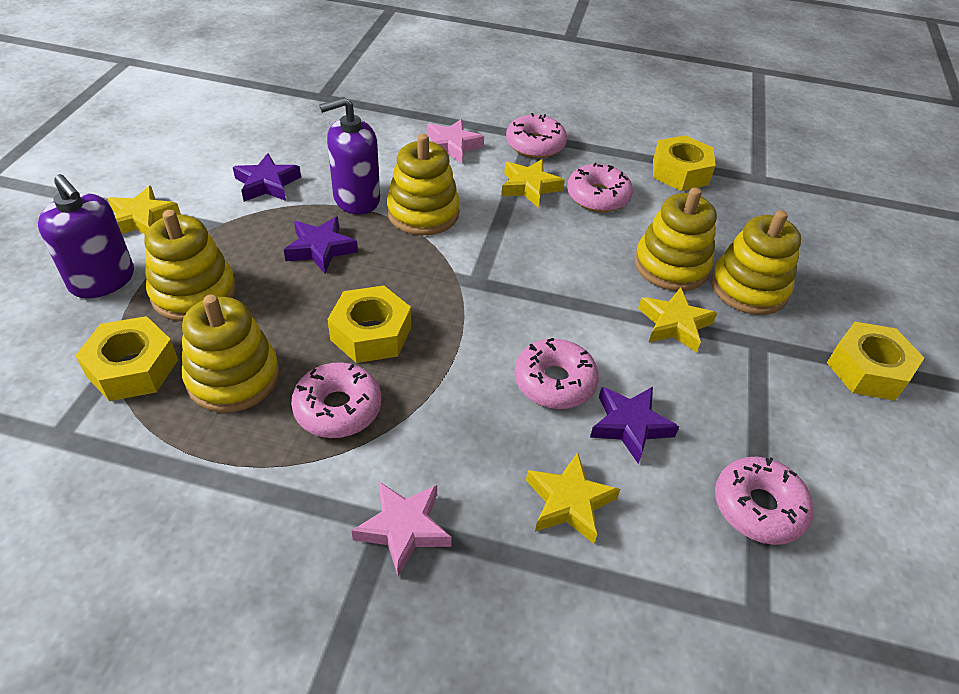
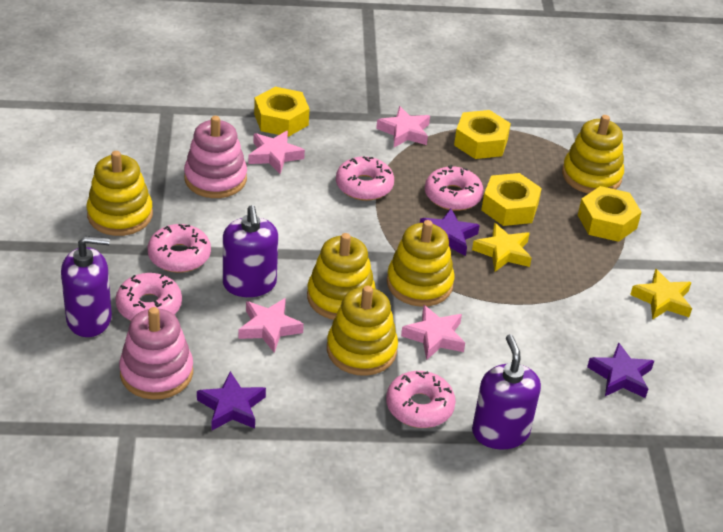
pink stacking toy: none = 0 -> [119,307,193,400] [184,116,247,198] = 2
pink star: [351,481,452,576] [427,119,484,164] = 2 -> [238,298,304,353] [248,131,305,174] [376,106,430,147] [401,305,465,360] = 4
purple soap dispenser: [38,174,134,298] [319,97,380,215] = 2 -> [61,236,112,337] [223,205,278,297] [472,334,541,449] = 3
yellow star: [108,186,181,234] [501,159,565,208] [526,452,620,544] [638,287,717,353] = 4 -> [472,223,532,272] [630,269,692,320] = 2

